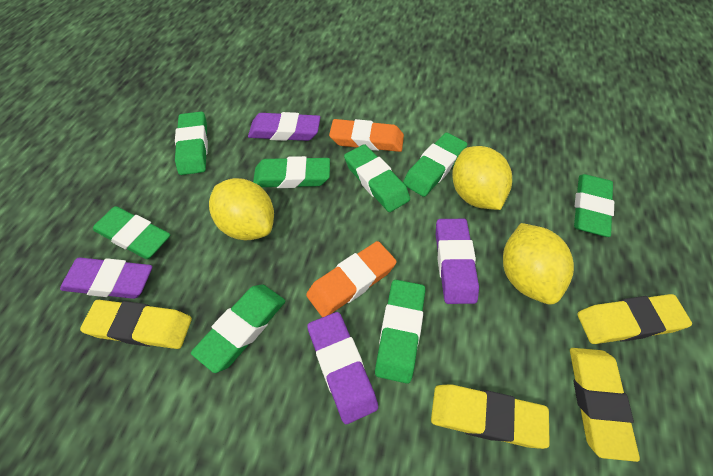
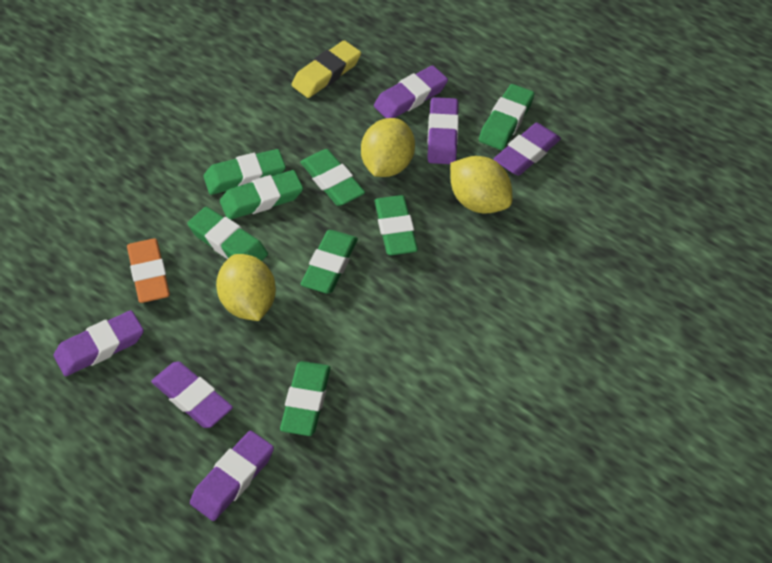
orange eraser: [306,241,397,317] [329,119,404,152] = 2 -> [127,238,170,303] = 1
purple eraser: [60,258,152,299] [248,112,320,141] [307,312,378,424] [436,219,479,304] = 4 -> [54,310,144,376] [151,361,233,428] [190,431,274,521] [374,65,448,118] [427,97,459,164] [494,123,561,176] = 6
yellow eraser: [80,300,192,349] [431,384,550,449] [570,348,640,462] [577,294,692,344] = 4 -> [291,40,361,98] = 1

